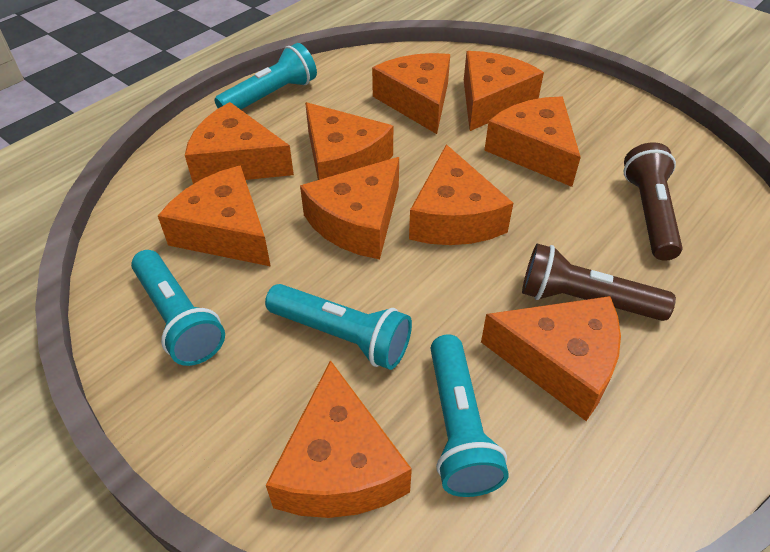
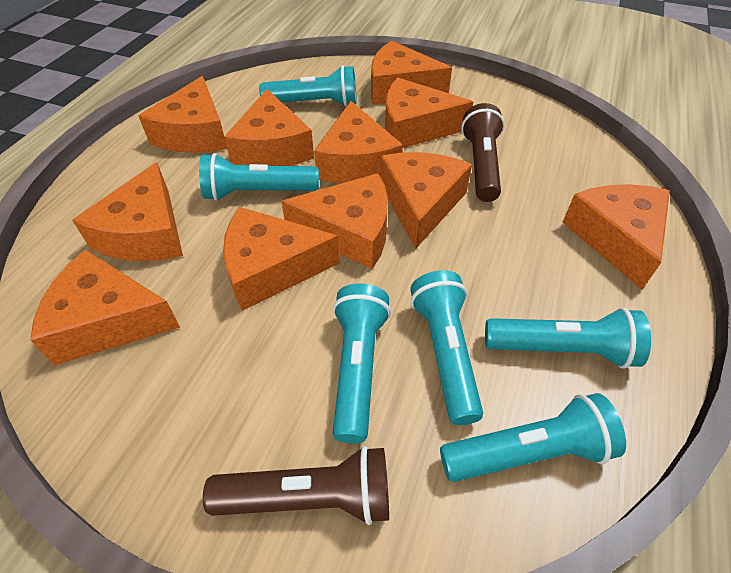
orange cheese: [158,165,271,267] [185,102,294,184] [266,360,412,518] [300,157,399,259] [305,102,393,180] [372,53,450,134] [409,144,513,245] [464,51,544,131] [481,296,621,421] [484,96,581,187] = 10 -> [30,250,180,365] [72,162,183,261] [139,76,227,153] [223,207,340,311] [224,89,314,166] [281,173,388,269] [314,101,403,183] [371,41,452,104] [380,152,472,249] [385,77,473,148] [562,184,670,289] = 11
turquoise flashlight: [131,250,225,366] [214,43,317,110] [265,284,412,370] [430,335,509,497] = 4 -> [199,153,319,201] [259,65,357,106] [333,284,391,444] [410,270,483,425] [440,393,626,482] [485,308,651,369] = 6

